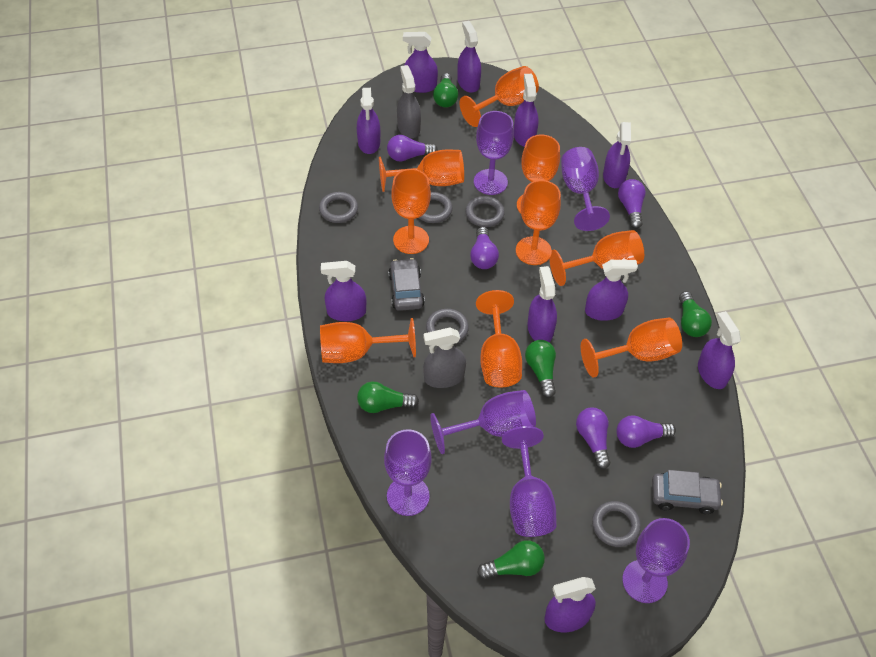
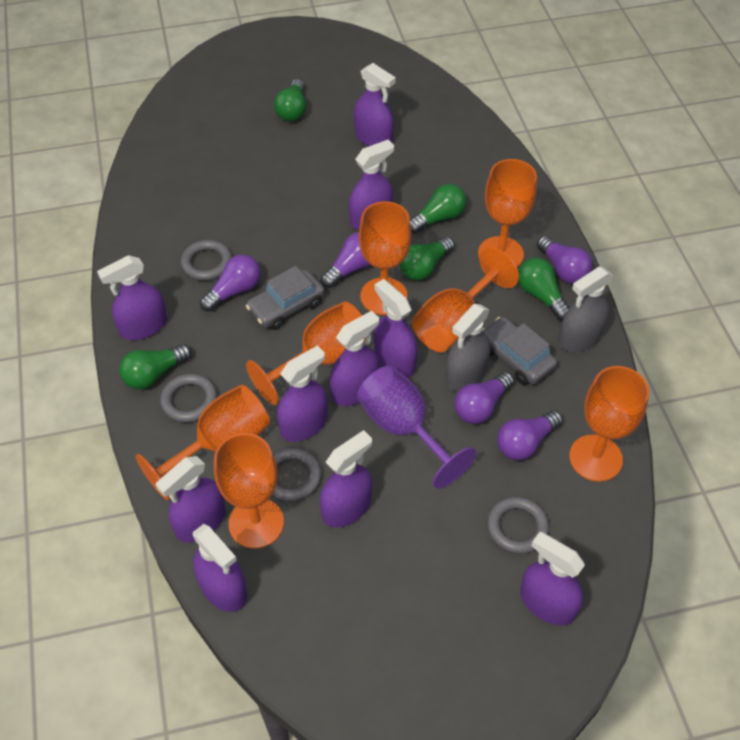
grey ring: [319,192,358,223] [419,192,452,223] [426,309,469,344] [466,196,505,227] [592,501,641,547] = 5 -> [160,374,217,423] [181,240,232,281] [272,447,321,502] [487,497,549,554] = 4
orange goblet: [320,318,416,363] [379,150,464,192] [391,169,431,254] [460,66,539,127] [476,290,522,388] [516,180,561,265] [517,134,560,213] [549,230,644,286] [581,318,682,378] = 9 -> [135,385,270,500] [214,433,284,549] [246,302,365,405] [359,201,411,315] [412,247,519,352] [478,159,537,267] [569,366,649,482] = 7
purple goblet: [384,429,432,516] [430,390,536,454] [474,111,514,195] [502,426,557,537] [561,147,610,231] [622,518,690,603] = 6 -> [357,366,476,489] = 1

